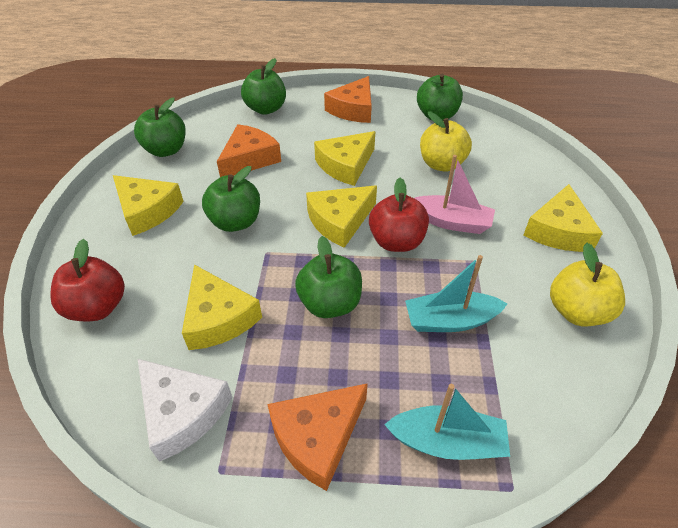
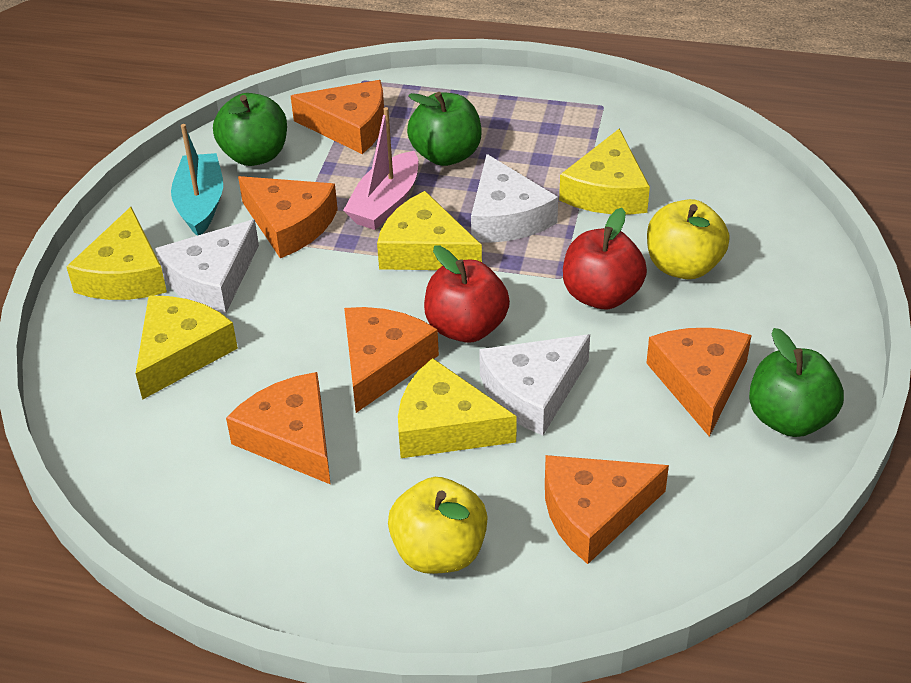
green apple: [134,97,186,157] [202,166,260,232] [241,58,286,115] [295,236,362,318] [417,74,463,120] = 5 -> [213,93,287,166] [407,92,482,166] [749,328,844,437] = 3
orange cheese: [217,124,281,177] [267,383,368,491] [324,76,372,123] = 3 -> [226,372,331,485] [238,176,338,258] [291,80,384,154] [344,307,439,413] [545,455,669,564] [646,328,752,437] = 6
turquoise boat: [384,384,510,460] [405,255,508,332] = 2 -> [171,124,223,236] = 1
white cheese: [138,359,232,462] = 1 -> [155,219,259,313] [471,154,558,243] [479,334,590,435] = 3

